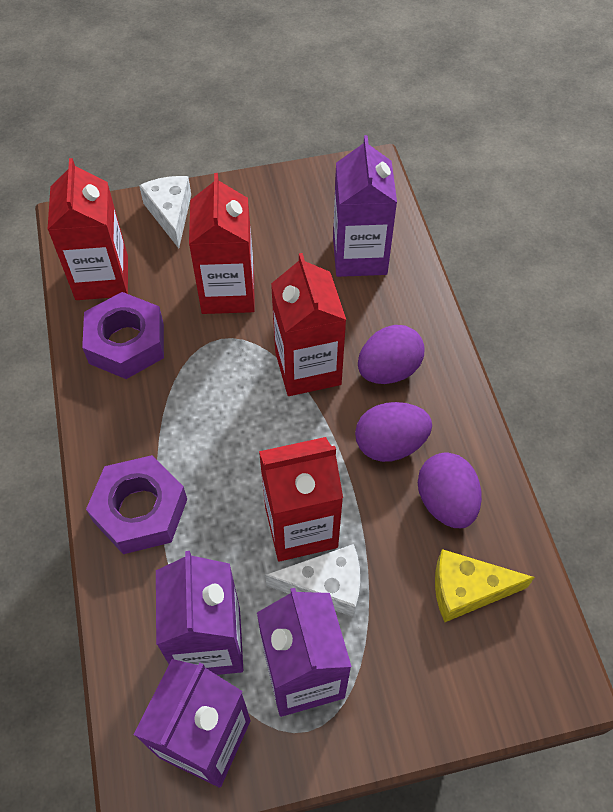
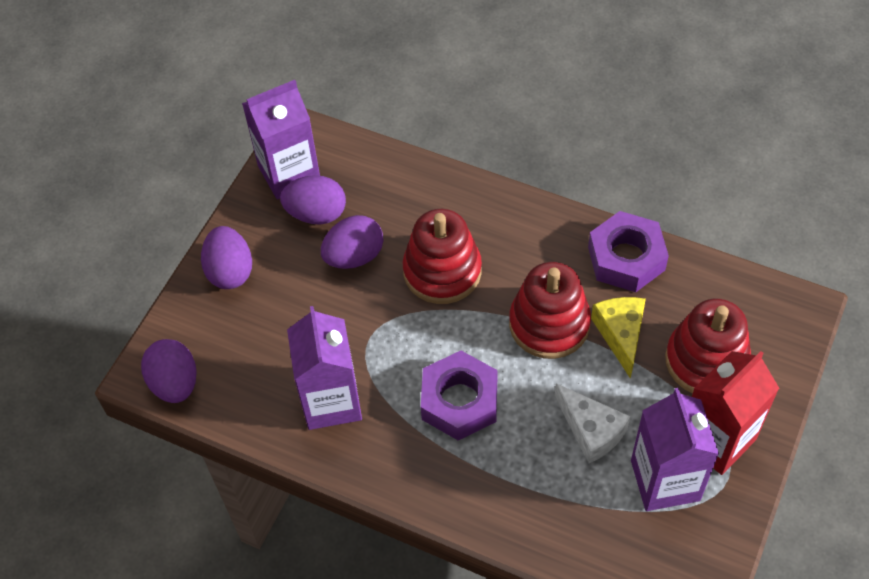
purple carton: [133,659,251,787] [156,551,243,675] [257,588,352,717] [333,135,397,277] = 4 -> [242,80,320,200] [287,306,362,430] [631,388,719,511] = 3
purple egg: [355,402,432,462] [358,325,424,384] [418,453,482,528] = 3 -> [141,339,197,403] [201,226,252,289] [280,175,346,225] [321,215,383,269] = 4
red carton: [47,158,128,300] [189,173,255,314] [259,437,343,561] [271,253,346,396] = 4 -> [692,351,779,475] = 1
red stacking toy: none = 0 -> [403,209,482,304] [509,262,591,359] [665,299,751,393] = 3
white cheese: [139,176,191,248] [265,544,360,617] = 2 -> [555,383,630,463] = 1

